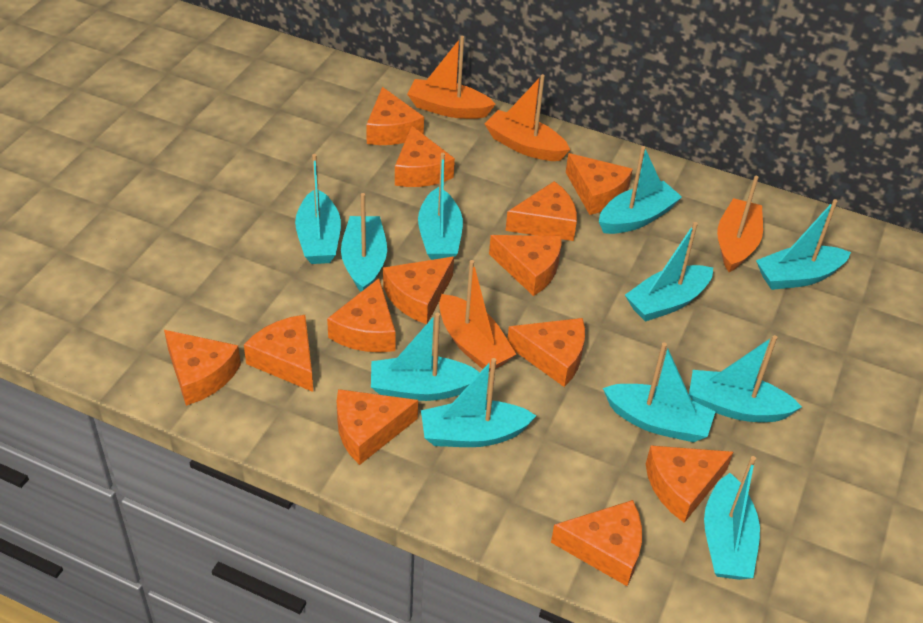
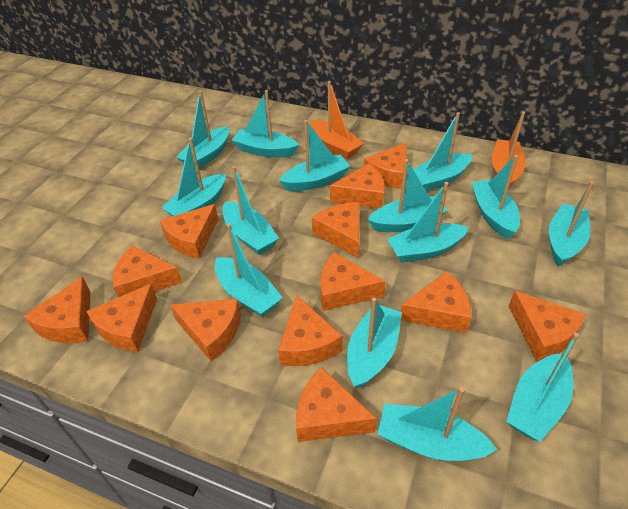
orange boat: [407,36,496,119] [439,260,516,372] [484,74,570,161] [717,176,763,272] = 4 -> [310,81,364,159] [491,111,526,188] = 2
turquoise boat: [295,154,341,264] [341,193,387,292] [371,312,480,401] [418,153,463,260] [421,358,536,447] [599,146,682,234] [603,342,715,442] [625,222,713,322] [689,335,802,422] [704,456,760,580] [756,199,851,290] = 11 -> [161,138,226,216] [176,90,229,169] [215,224,283,317] [223,166,279,255] [232,90,299,158] [279,120,350,191] [347,297,402,389] [368,159,447,232] [377,387,497,461] [387,182,469,263] [414,112,472,191] [471,155,520,239] [506,333,579,442] [549,181,594,266] = 14

